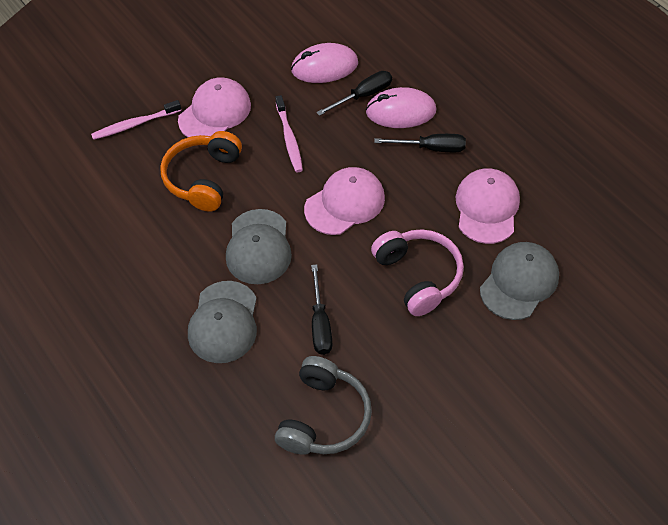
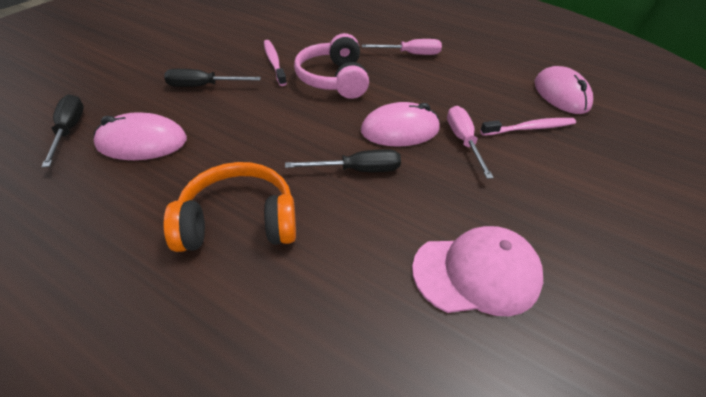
grey cap: [188,281,257,363] [226,209,292,284] [480,242,559,320] = 3 -> none = 0
grey headphones: [275,356,372,455] = 1 -> none = 0
pink cap: [178,77,251,138] [304,167,385,235] [456,168,520,244] = 3 -> [412,226,543,316] = 1
pink mouse: [291,43,358,83] [366,87,436,128] = 2 -> [93,112,187,160] [361,102,440,147] [534,66,593,114] = 3
pink screwdriver: none = 0 -> [362,39,442,55] [447,106,494,179] = 2

